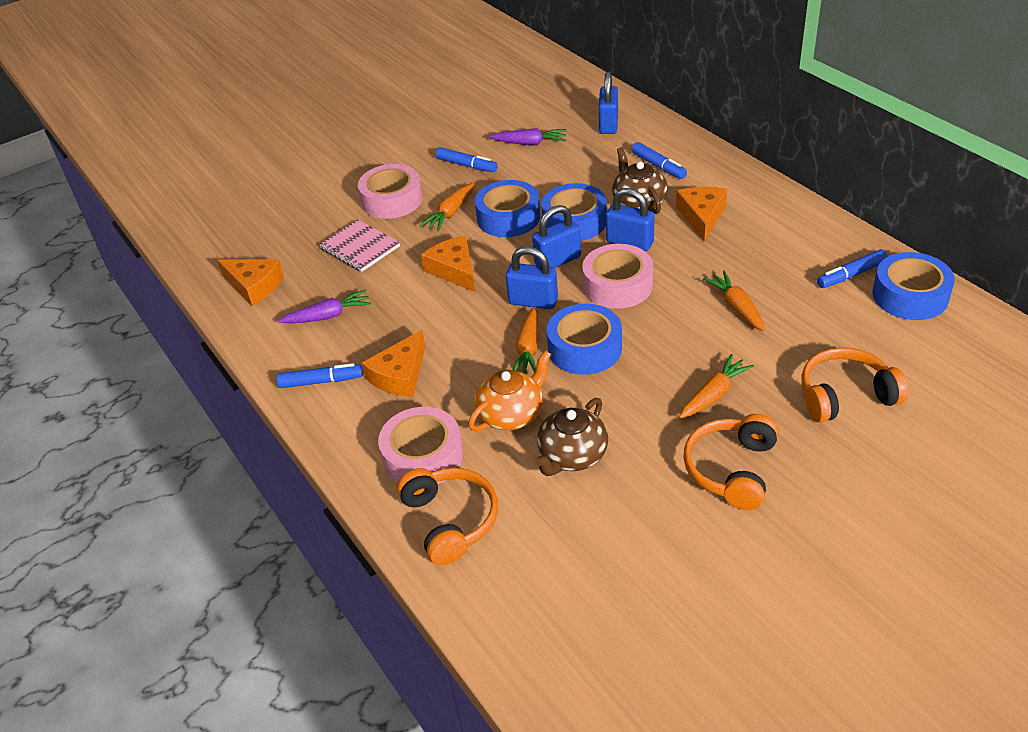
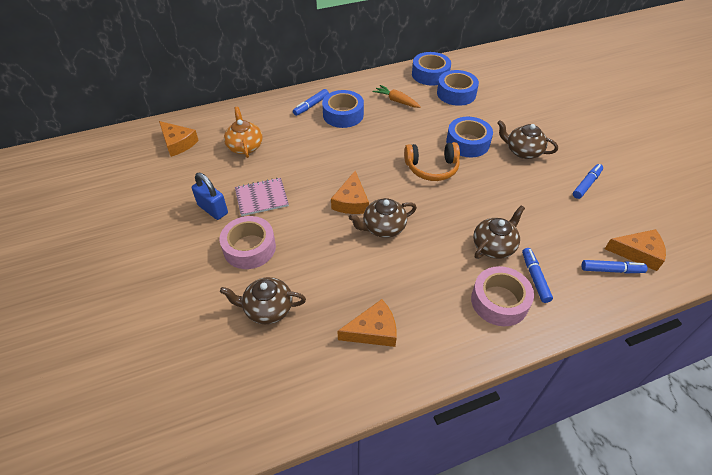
blue padlock: [506,247,558,309] [532,205,581,268] [599,72,618,134] [606,188,655,251] = 4 -> [192,173,228,220] = 1
brown teapot: [535,398,608,476] [612,147,668,214] = 2 -> [220,277,306,324] [349,198,417,238] [473,206,525,259] [497,120,558,159] = 4
orange carrot: [420,183,475,231] [513,308,537,374] [679,354,754,418] [703,271,765,332] = 4 -> [373,85,421,108] = 1
orange headphones: [397,468,498,565] [683,414,779,510] [801,347,908,423] = 3 -> [404,142,460,181] = 1
pink tape: [358,164,423,219] [378,407,463,484] [582,244,653,309] = 3 -> [220,216,276,269] [471,266,534,326] = 2
purple carrot: [278,289,371,323] [489,128,566,145] = 2 -> none = 0

